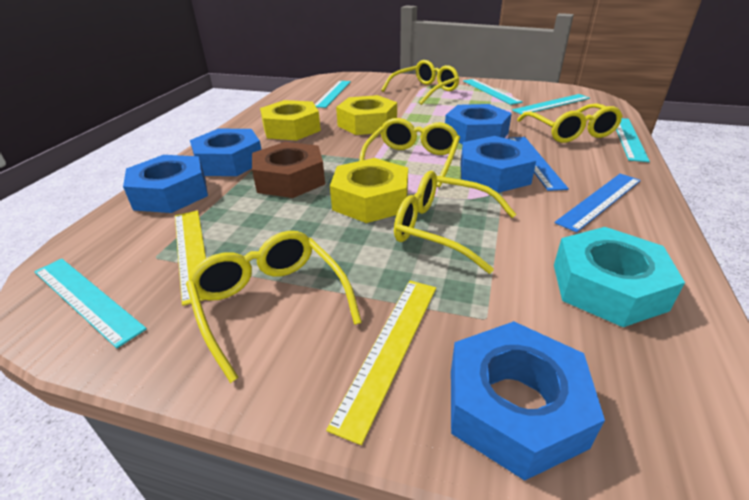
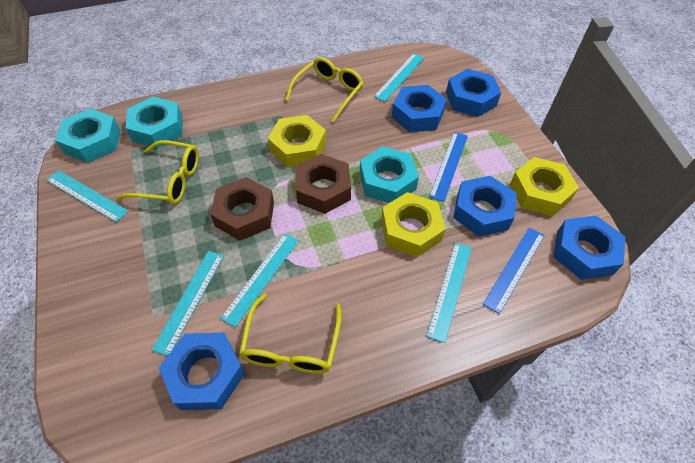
brown nut: [252,142,325,198] = 1 -> [210,177,274,241] [295,154,351,214] = 2
turquoise nut: [554,227,685,327] = 1 -> [55,109,120,163] [126,97,182,148] [359,146,419,203] = 3
yellow glasses: [186,231,362,383] [359,118,460,188] [381,60,460,105] [394,171,516,274] [517,103,623,143] = 5 -> [116,140,199,204] [239,293,342,374] [286,57,363,123] = 3
yellow ruler: [175,210,206,306] [326,281,436,445] = 2 -> none = 0

